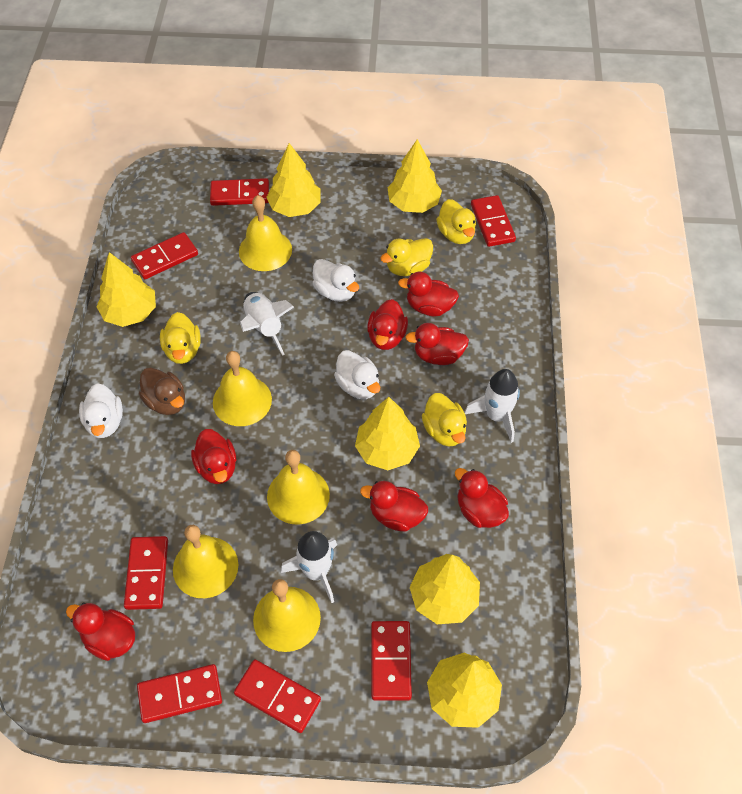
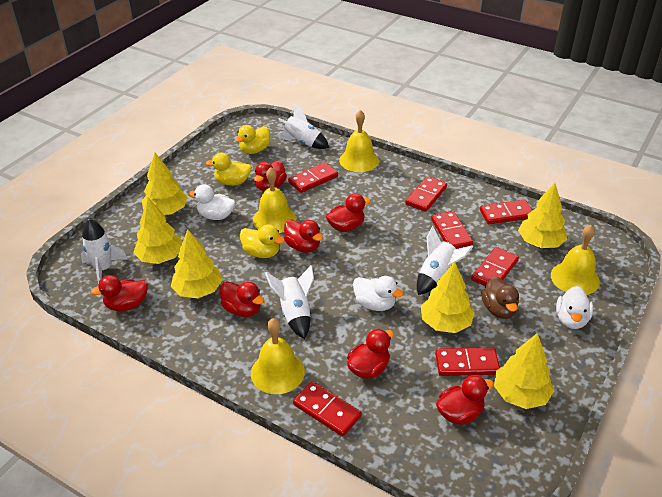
white rocket: [240,292,294,356] [281,531,337,603] [464,369,520,443] = 3 -> [81,219,128,284] [265,265,314,339] [276,104,329,149] [417,226,473,295] = 4
yellow bell: [173,525,238,598] [213,351,272,426] [239,195,292,271] [253,579,321,652] [267,450,330,525] = 5 -> [251,318,305,394] [253,167,296,233] [339,110,379,172] [551,225,600,295] = 4
yellow duck: [160,312,201,364] [380,238,433,276] [422,393,467,447] [436,199,476,244] = 4 -> [206,152,252,186] [235,125,270,154] [240,225,285,258] = 3

